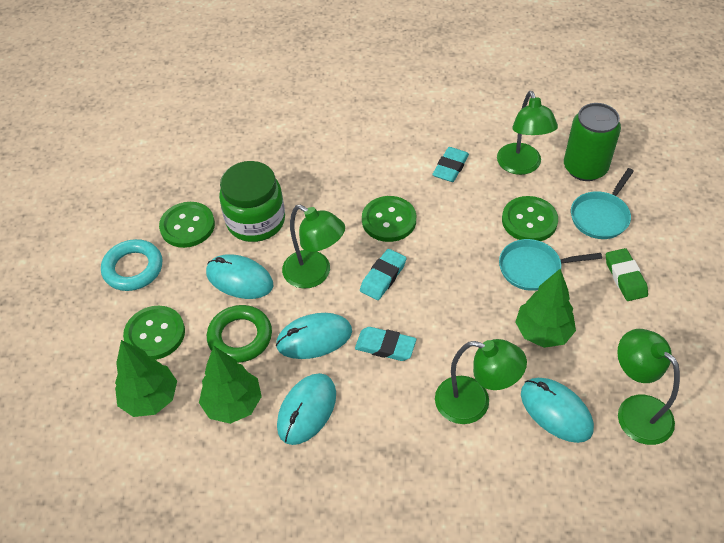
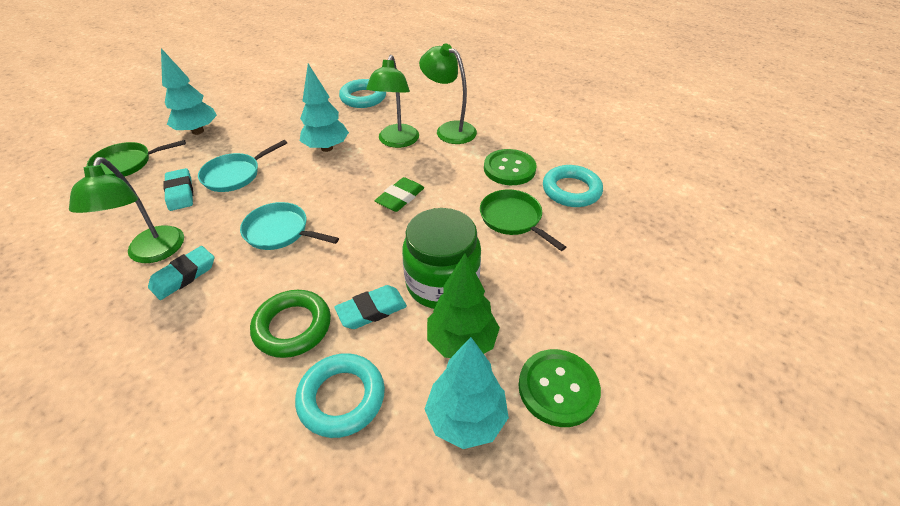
green button: [123,306,185,360] [159,202,215,248] [362,196,416,242] [502,196,558,241] = 4 -> [484,149,537,185] [518,349,601,427] = 2
green can: [564,103,621,181] = 1 -> none = 0
green lamp: [282,205,345,289] [435,339,527,424] [497,91,558,175] [617,329,680,445] = 4 -> [69,157,184,263] [366,55,419,148] [419,43,477,144] = 3
green pan: none = 0 -> [87,140,186,177] [480,190,566,251] = 2
green tree: [115,340,177,417] [199,346,262,424] [515,269,576,348] = 3 -> [427,253,500,358] = 1
turquoise mouse: [206,254,274,299] [276,313,352,359] [277,373,336,445] [521,378,594,443] = 4 -> none = 0
turquoise ring: [101,239,163,291] = 1 -> [295,353,385,438] [339,79,386,108] [543,165,603,207] = 3
turquoise tree: none = 0 -> [161,48,217,135] [300,64,349,152] [425,337,509,449] = 3

